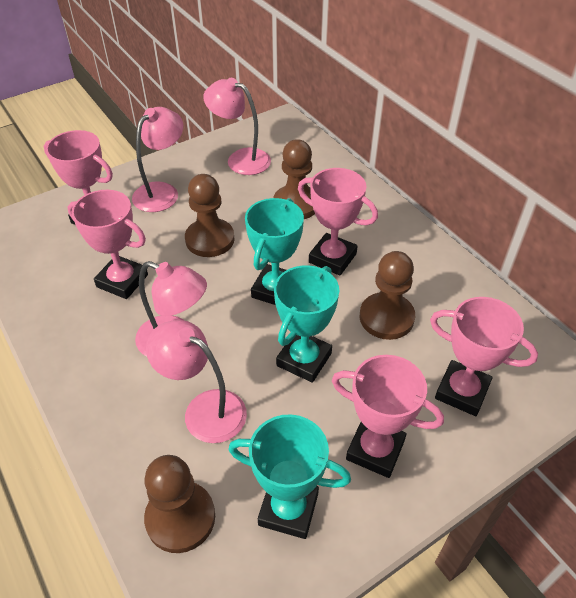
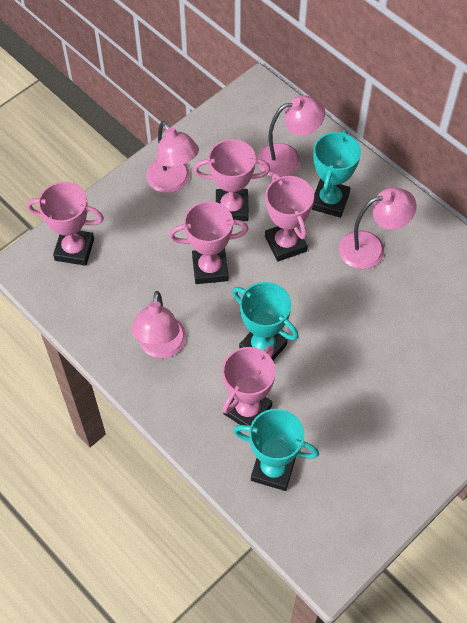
brown pawn: [144,455,215,553] [185,174,235,257] [273,139,315,219] [360,251,415,340] = 4 -> none = 0

